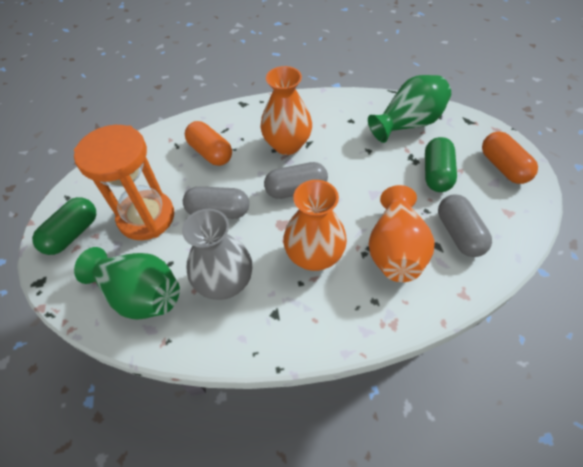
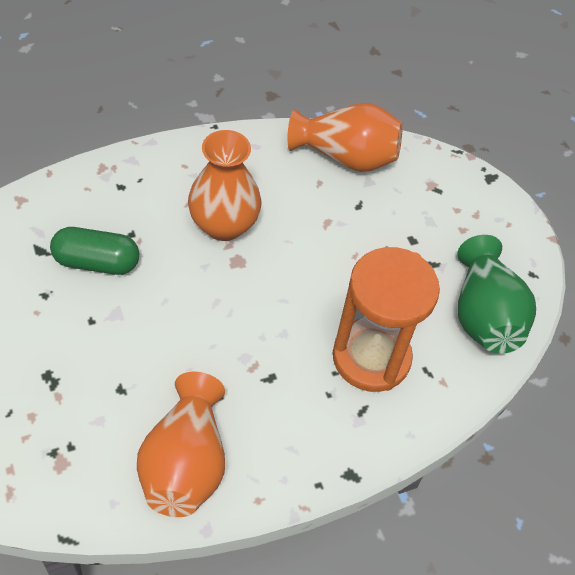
green capsule: [32,197,96,255] [425,137,457,192] = 2 -> [50,227,139,275] = 1
green vase: [74,247,180,319] [368,75,451,143] = 2 -> [457,235,536,354] = 1
grey capsule: [183,186,249,219] [264,162,328,199] [438,194,492,257] = 3 -> none = 0
grey vase: [182,209,252,300] = 1 -> none = 0
orange capsule: [185,121,232,166] [482,131,538,184] = 2 -> none = 0

